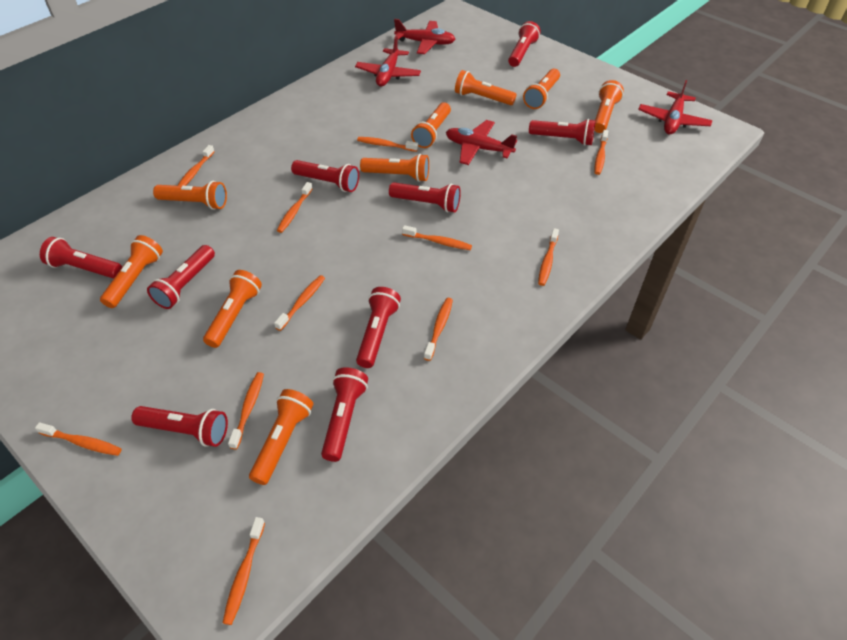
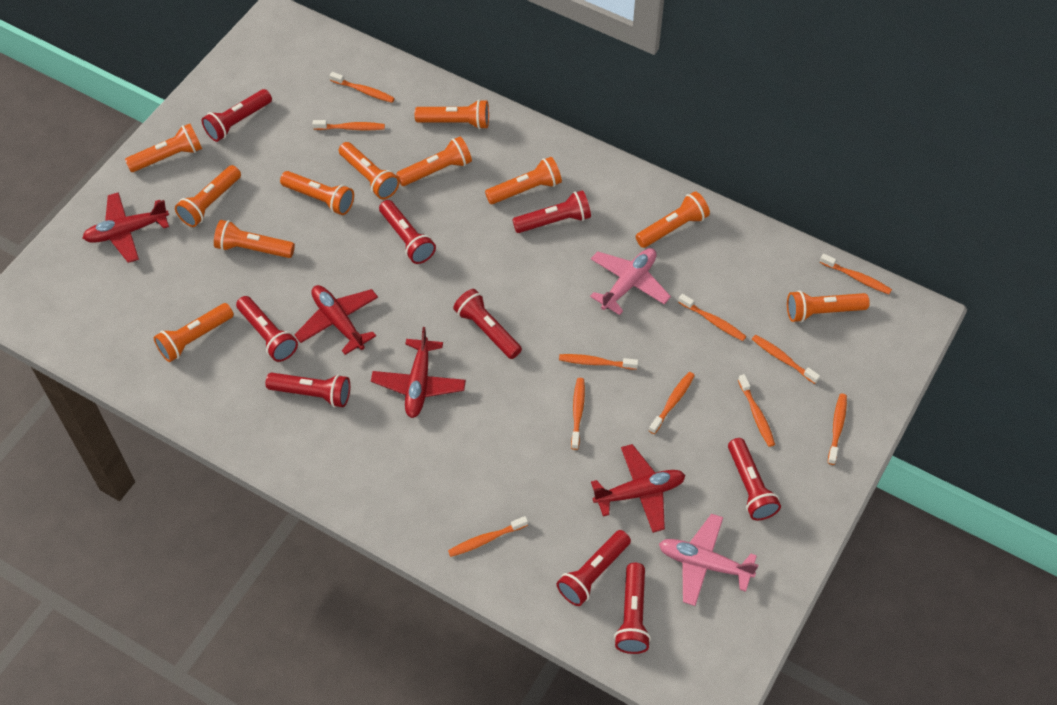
orange flashlight: [100,235,163,308] [153,181,227,210] [203,270,262,348] [249,389,314,485] [360,154,429,182] [411,102,451,148] [455,70,516,105] [523,69,560,109] [594,80,624,133] = 9 -> [125,124,202,172] [154,303,234,362] [175,165,241,227] [214,220,295,258] [280,171,354,215] [339,142,400,199] [396,137,472,186] [415,99,489,129] [485,157,562,204] [636,192,710,248] [787,290,870,323] = 11
pink plane: none = 0 -> [590,248,671,315] [659,514,759,606] = 2

